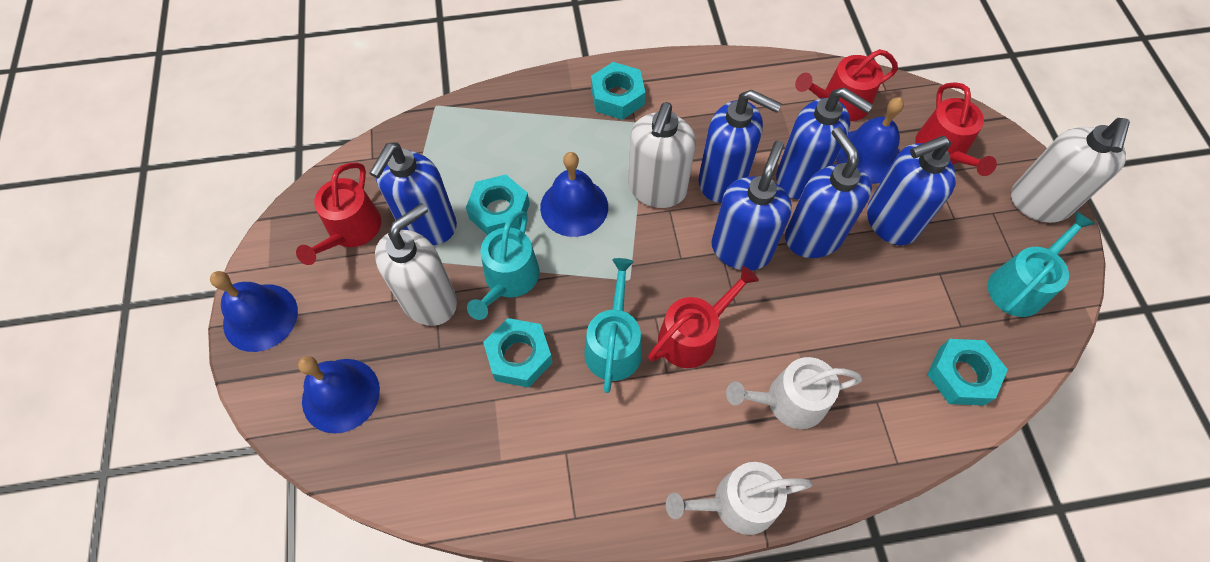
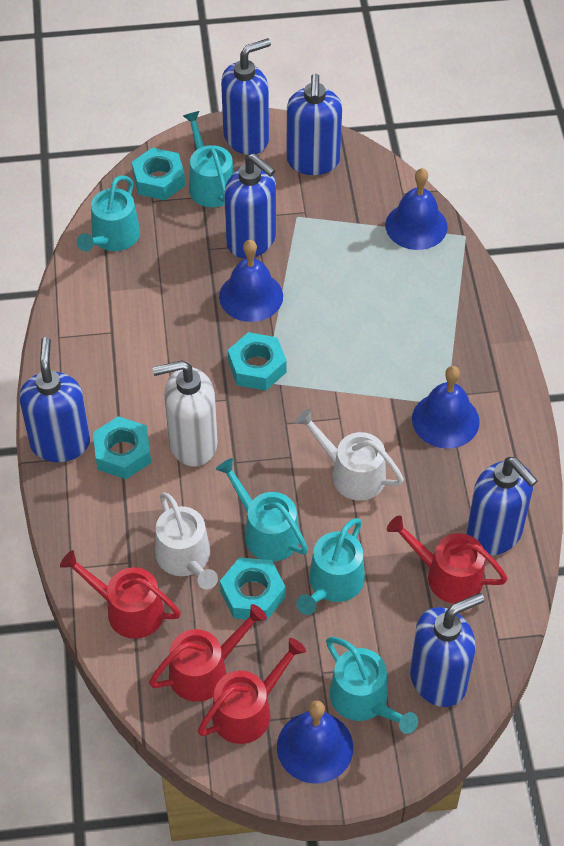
turquoise watering can: [467,211,539,320] [584,258,642,393] [988,212,1095,317] = 3 -> [77,175,140,252] [183,111,234,207] [216,458,308,561] [296,518,365,615] [326,637,418,734] = 5
white soap dispenser: [375,203,457,326] [628,102,696,208] [1011,118,1130,223] = 3 -> [152,360,218,467] = 1

